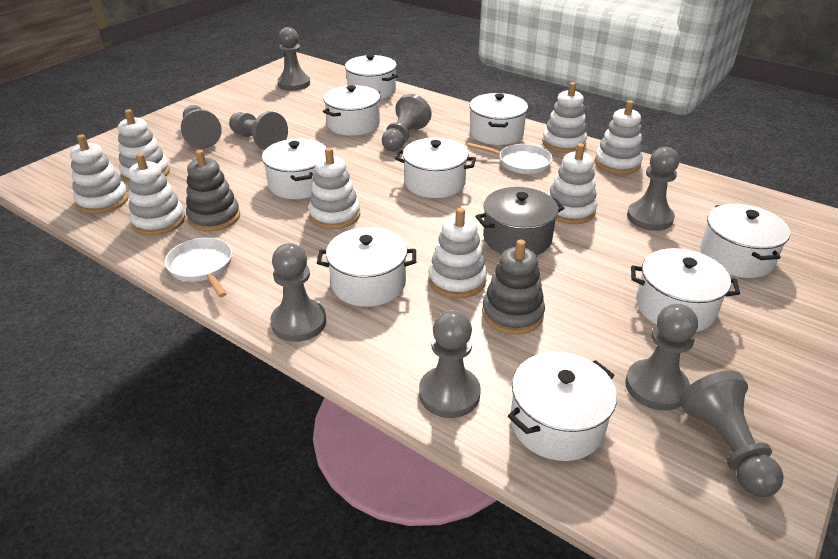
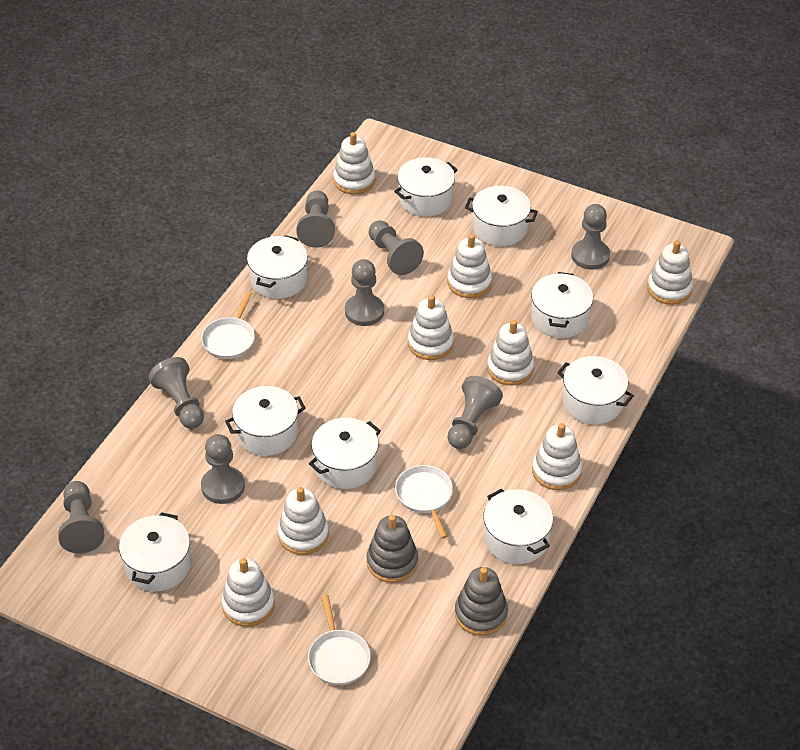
grey pawn: [181,105,222,149] [229,111,288,150] [270,243,326,342] [277,27,310,91] [382,94,432,151] [419,310,481,418] [625,304,698,411] [627,147,679,231] [680,371,784,497] = 9 -> [58,481,104,554] [148,357,204,429] [201,434,245,504] [296,191,335,248] [345,259,384,326] [369,220,424,275] [447,376,503,449] [571,204,610,270] = 8
grey pot: [476,187,564,255] = 1 -> none = 0
white pan: [165,238,232,297] [467,142,553,174] = 2 -> [201,292,255,359] [308,595,371,685] [395,465,453,539] = 3

